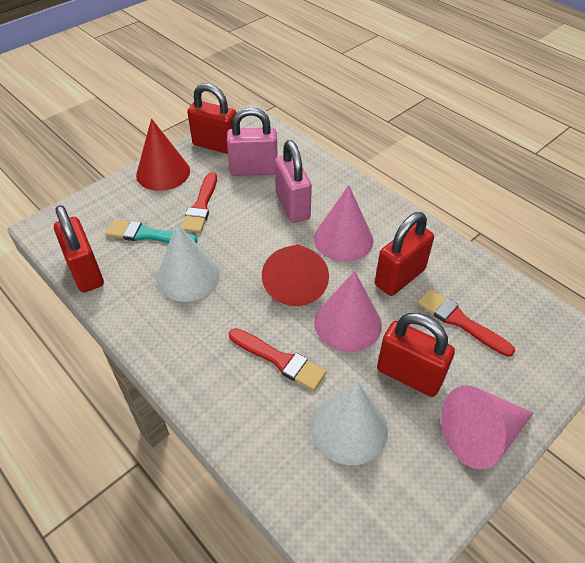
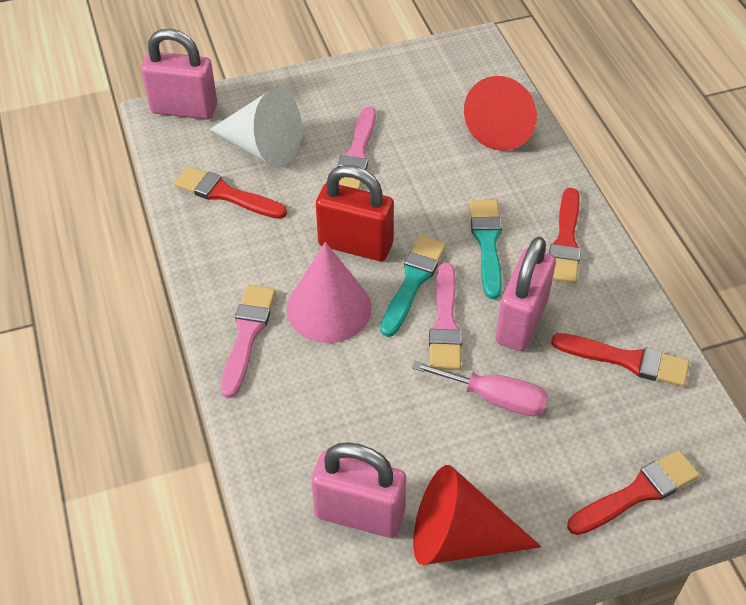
pink brush: none = 0 -> [221,285,276,398] [337,106,376,190] [429,263,462,370] = 3
pink cone: [314,185,373,262] [314,271,382,352] [441,385,534,469] = 3 -> [287,242,372,343] = 1
pink padlock: [227,107,278,176] [275,140,312,223] = 2 -> [141,29,217,120] [311,442,406,538] [495,237,556,351] = 3
pink screwdriver: none = 0 -> [412,361,548,416] = 1
red brush: [181,172,217,233] [229,328,327,391] [417,289,515,357] = 3 -> [174,166,287,219] [549,188,581,284] [551,333,690,387] [567,450,700,535] = 4
red padlock: [54,205,104,293] [187,83,236,154] [375,212,434,296] [377,313,455,397] = 4 -> [316,165,394,261] = 1
turquoise brush: [106,220,198,243] = 1 -> [380,236,446,337] [470,200,502,299] = 2
white cone: [157,223,220,302] [311,381,388,465] = 2 -> [209,89,302,167] = 1

